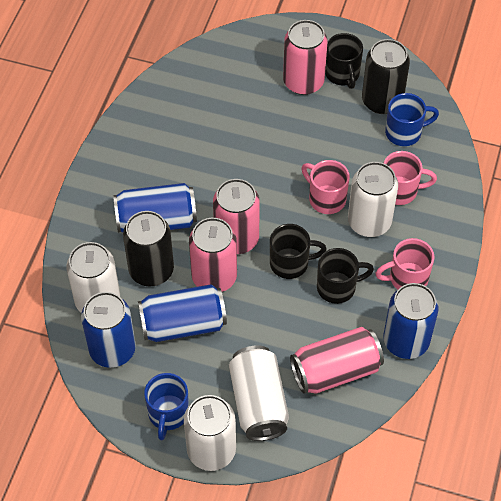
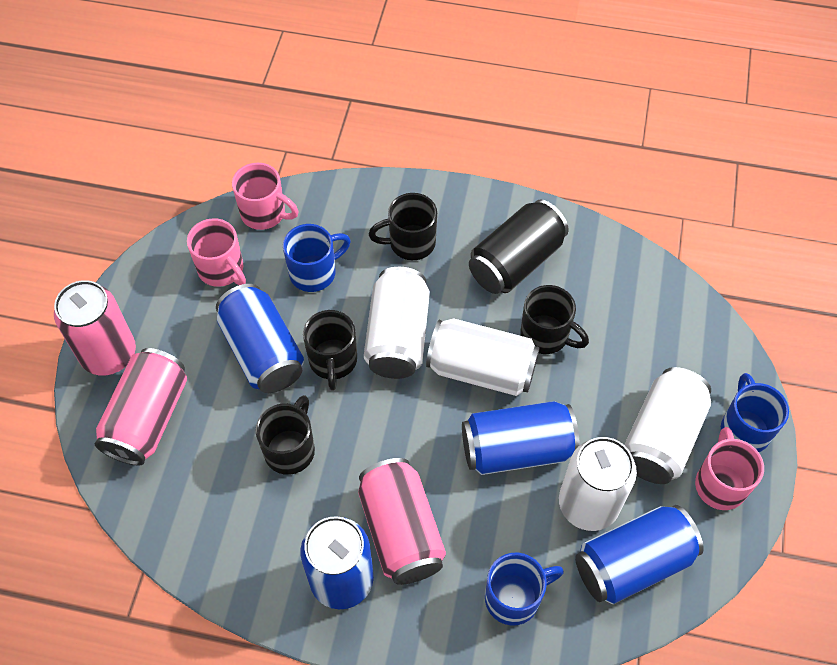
black can: [123,211,174,287] [362,39,410,114] = 2 -> [469,199,569,294] = 1
black mug: [270,224,327,279] [317,248,374,304] [325,33,363,89] = 3 -> [256,395,315,475] [303,310,357,391] [369,193,437,260] [521,285,589,354] = 4
blue mug: [144,373,189,440] [385,93,439,146] = 2 -> [283,224,351,292] [485,553,564,626] [721,373,789,452] = 3
pink can: [189,218,237,292] [213,179,260,254] [283,20,328,95] [290,327,384,394] = 4 -> [54,280,136,375] [95,348,187,466] [358,458,446,585] = 3

